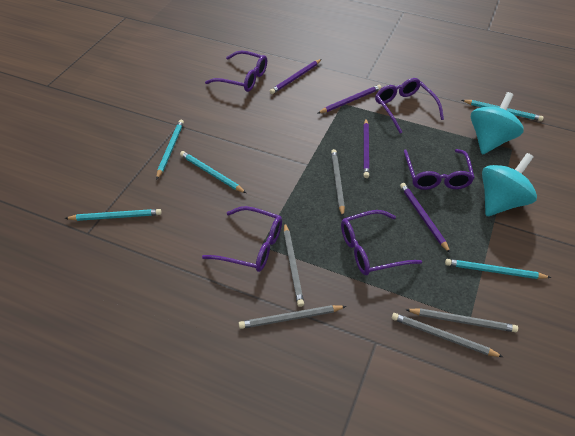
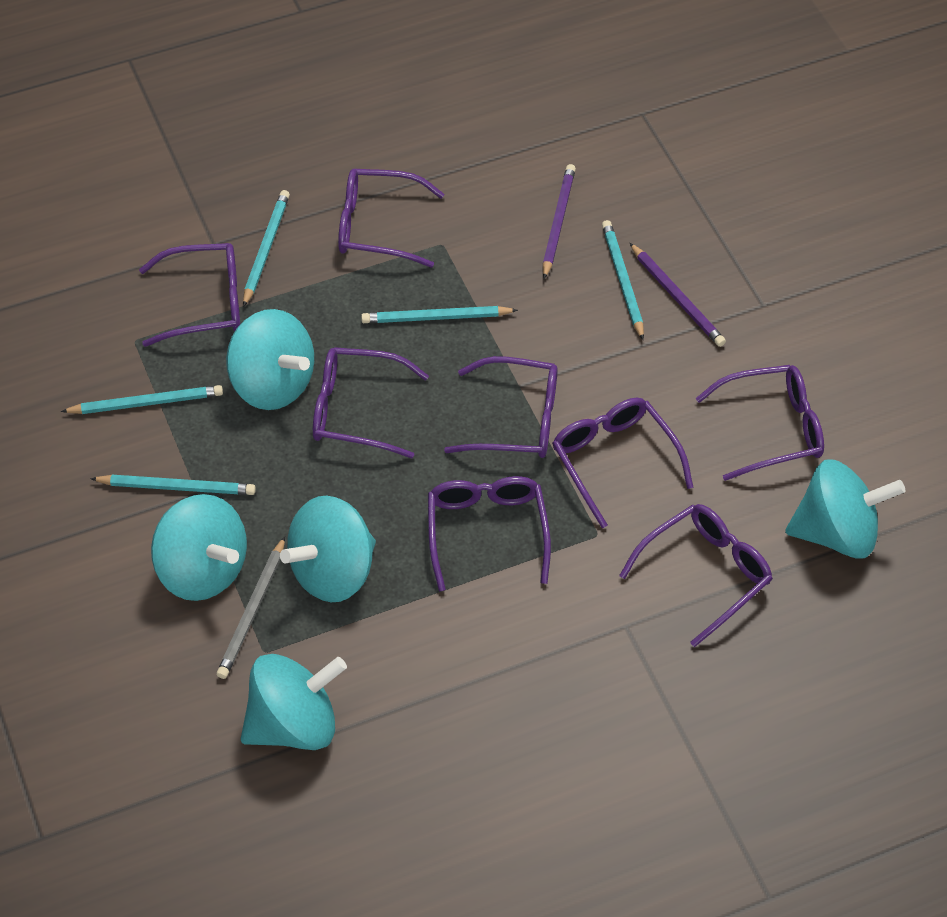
grey pencil: [239,305,346,329] [284,223,304,307] [331,149,345,216] [392,313,503,357] [405,308,518,332] = 5 -> [216,536,285,679] = 1
purple glasses: [202,206,282,272] [205,50,267,92] [341,210,422,275] [375,78,444,134] [404,149,475,190] = 5 -> [139,243,240,347] [313,347,429,458] [338,169,444,268] [428,476,551,591] [444,356,558,458] [552,398,693,528] [619,504,773,647] [696,365,824,481] = 8
purple pencil: [270,59,322,94] [317,85,381,114] [363,119,370,178] [400,183,450,253] = 4 -> [543,164,576,279] [630,243,726,347] = 2
turquoise spinning top: [471,92,524,154] [482,153,537,216] = 2 -> [151,494,247,601] [226,309,314,410] [241,654,347,750] [280,496,376,602] [785,459,906,559] = 5

